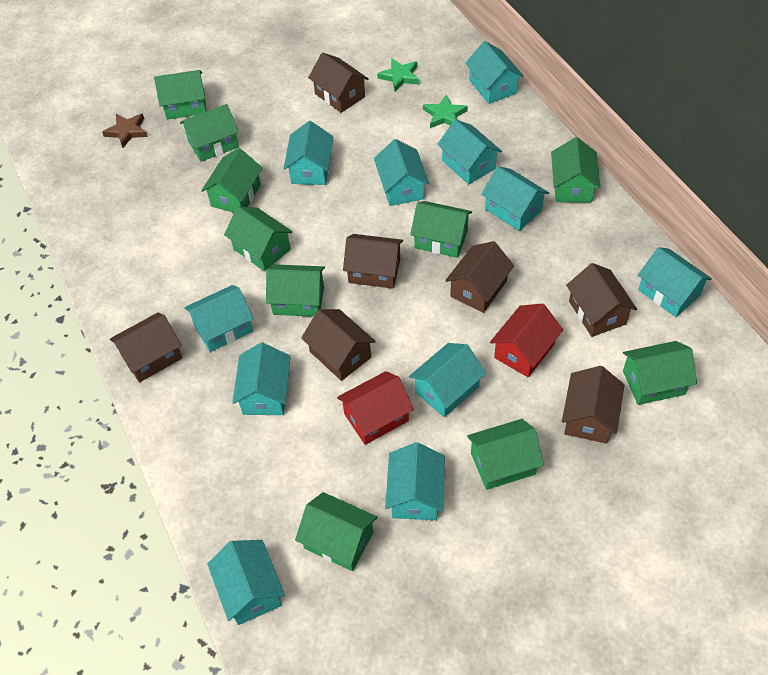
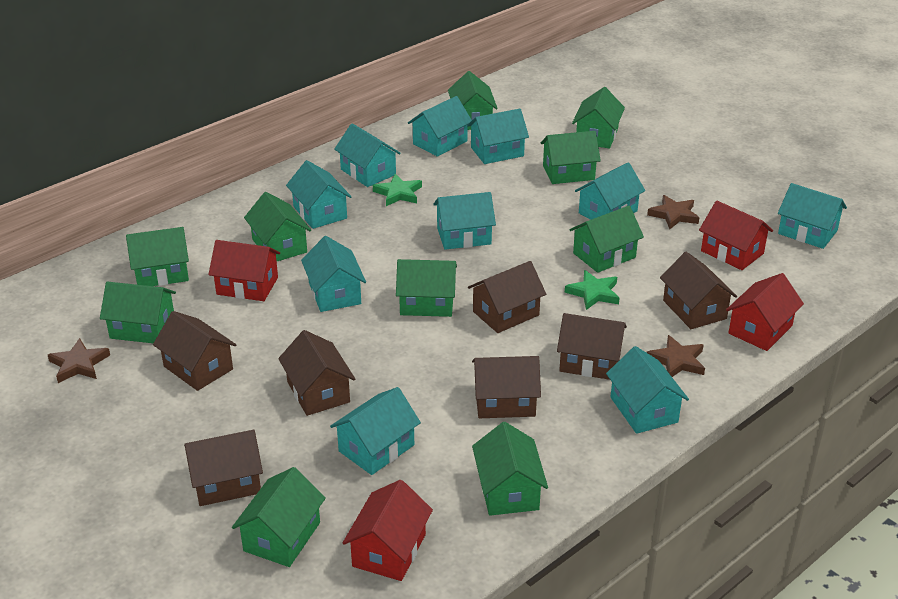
brown star: [102,114,148,148] = 1 -> [48,338,110,383] [647,195,699,229] [647,335,705,377] = 3
red house: [337,371,414,445] [490,304,563,377] = 2 -> [208,240,280,301] [343,480,433,581] [699,201,773,270] [726,273,804,351] = 4
turquoise house: [184,285,254,352] [207,540,285,625] [232,342,291,415] [284,121,333,185] [374,139,429,206] [385,442,445,520] [409,343,486,417] [437,119,502,184] [465,41,524,104] [481,166,549,231] [638,247,712,317] = 11 -> [286,160,352,229] [301,236,366,312] [330,387,421,475] [334,123,401,187] [408,96,472,157] [433,192,496,250] [467,109,529,164] [575,162,645,220] [606,346,689,434] [778,183,847,249] = 10

